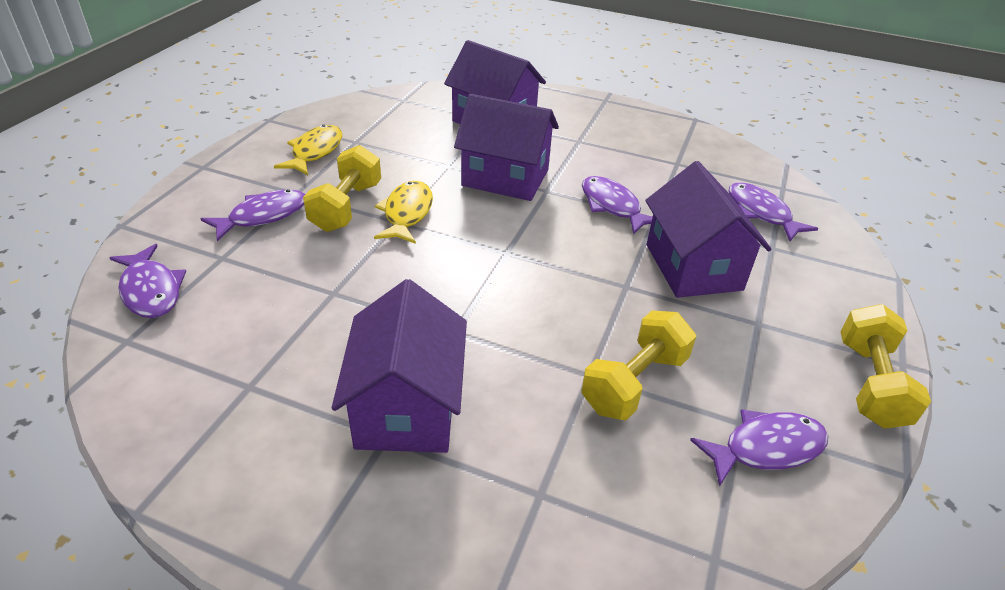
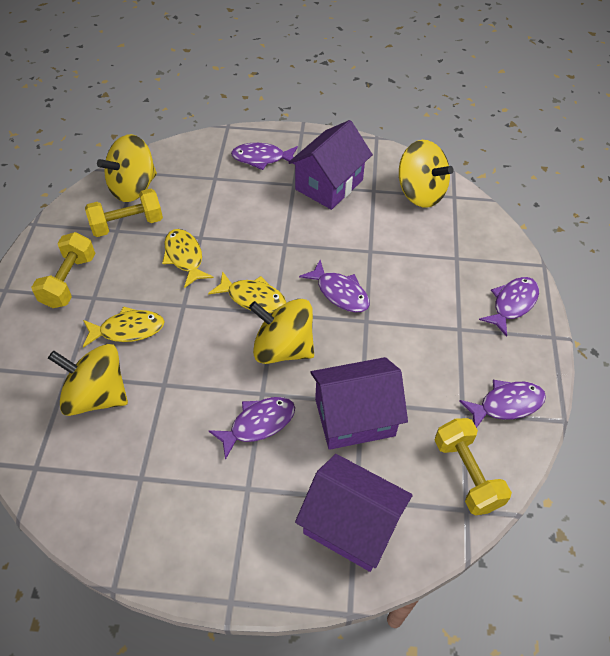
purple house: [332,279,467,453] [444,40,546,124] [454,94,559,201] [645,161,772,298] = 4 -> [288,120,373,210] [295,454,413,572] [310,357,408,450] = 3
yellow fish: [274,125,342,175] [374,181,433,244] = 2 -> [83,306,165,348] [162,229,213,288] [208,271,286,313] = 3
yellow spinning top: none = 0 -> [48,344,128,416] [97,134,157,202] [249,299,314,364] [399,140,453,208] = 4

